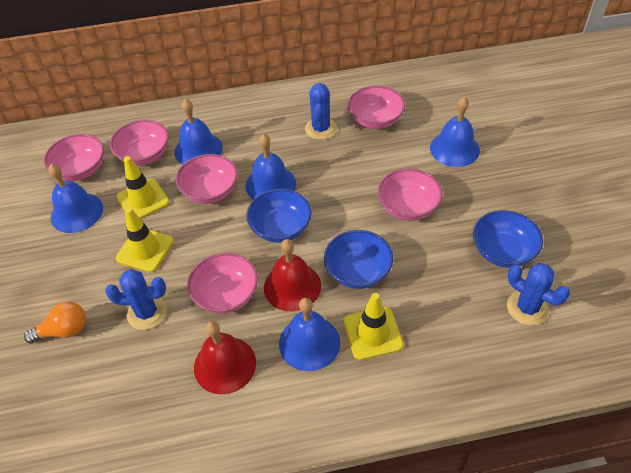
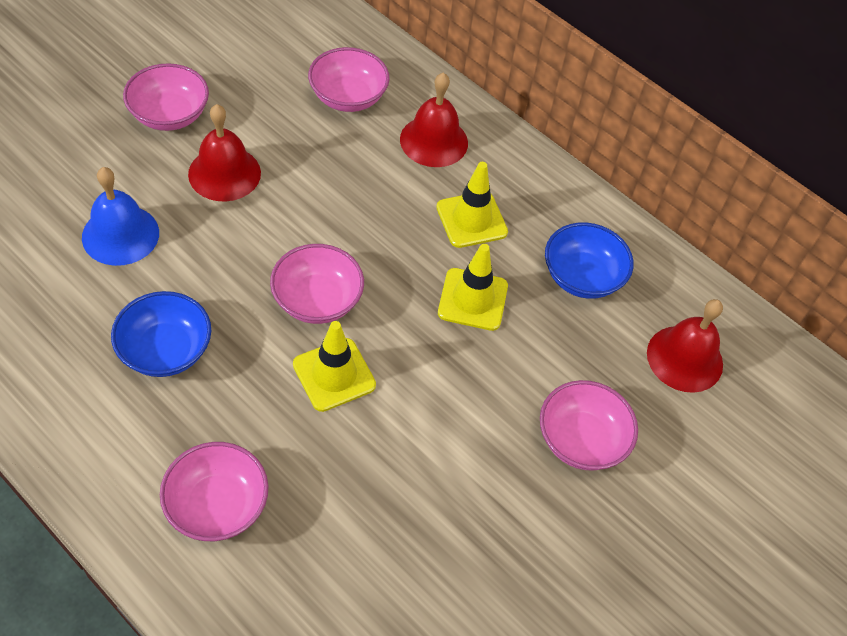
blue bell: [48,164,103,233] [174,99,223,165] [246,134,296,200] [279,298,340,371] [430,97,480,167] = 5 -> [82,167,159,266] = 1
blue bowl: [247,189,312,243] [324,230,393,289] [473,210,543,268] = 3 -> [111,291,211,377] [545,222,634,299] = 2
blue cactus: [105,269,167,330] [305,83,337,140] [507,263,570,325] = 3 -> none = 0
orange light bulb: [24,301,86,344] = 1 -> none = 0
pink bowl: [44,134,104,181] [110,120,169,166] [176,154,238,204] [187,253,258,314] [348,86,405,129] [378,168,443,221] = 6 -> [123,63,209,131] [160,442,269,541] [270,244,364,324] [308,47,390,112] [540,380,638,471] = 5
red bell: [194,321,256,395] [264,239,321,311] = 2 -> [188,104,261,201] [400,72,468,167] [647,299,723,393] = 3

